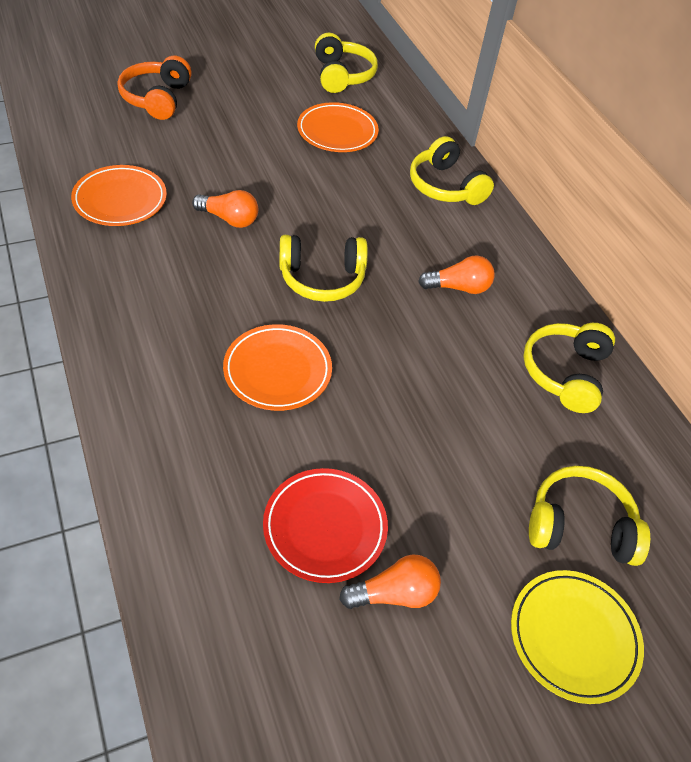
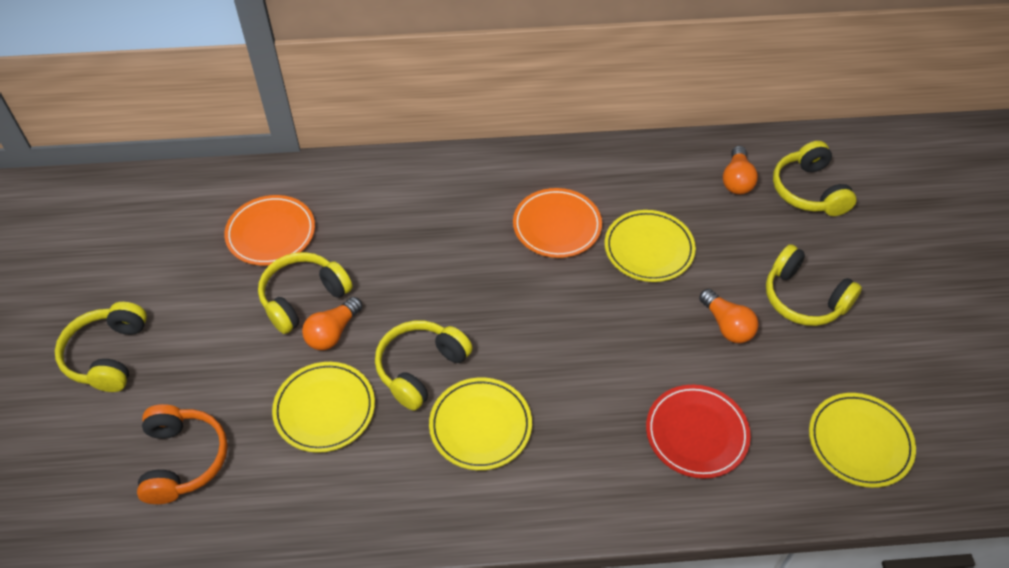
orange plate: [71,165,167,226] [223,324,332,411] [297,102,379,152] = 3 -> [224,195,315,265] [513,188,602,258] = 2
yellow plate: [511,570,644,704] = 1 -> [272,362,375,453] [429,377,532,470] [605,210,696,282] [809,393,916,488] = 4

